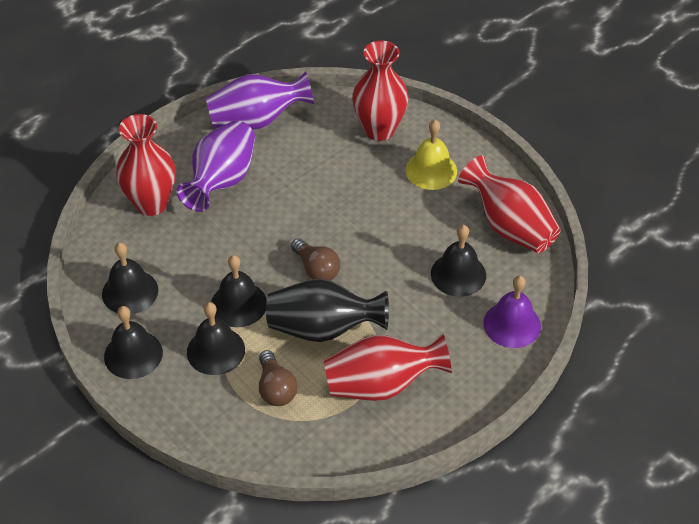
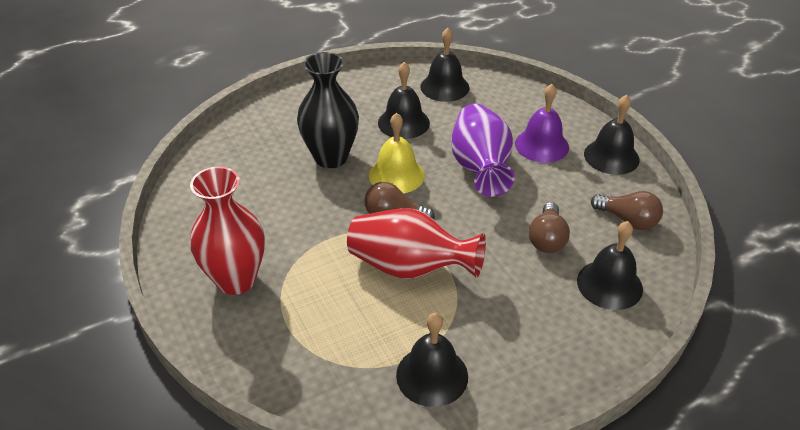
brown light bulb: [259,350,297,406] [291,239,340,281] = 2 -> [364,182,435,219] [529,202,570,253] [591,191,663,230] = 3
purple vase: [176,120,255,212] [206,71,314,130] = 2 -> [451,104,515,197] = 1
red vase: [116,114,176,216] [324,334,452,401] [352,41,408,141] [458,155,561,253] = 4 -> [190,166,265,295] [347,208,486,279] = 2

